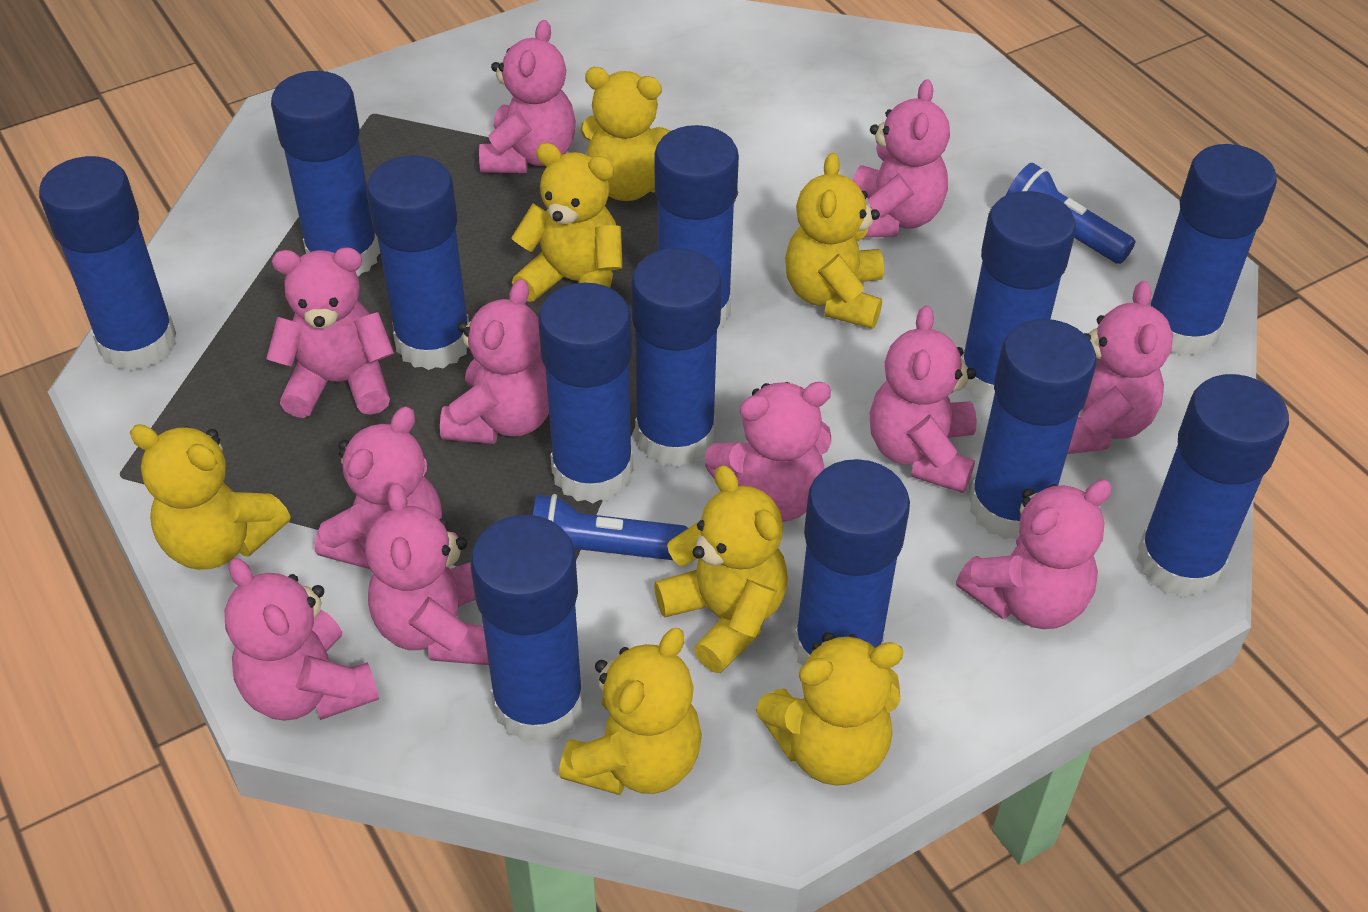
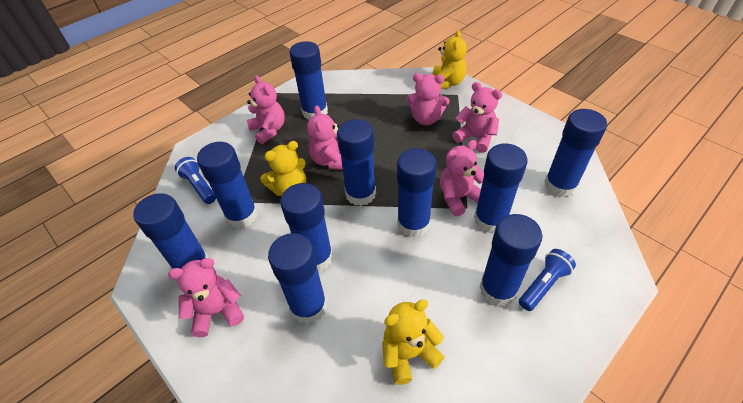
blue glue stick: [39,156,176,372] [271,71,380,276] [367,155,469,370] [471,515,585,744] [538,282,633,503] [631,248,722,467] [654,125,739,330] [793,459,910,665] [961,191,1076,404] [969,319,1097,539] [1136,374,1289,598] [1149,144,1277,356] = 12 -> [133,193,209,269] [197,142,258,228] [268,233,327,324] [280,183,333,271] [289,41,328,120] [337,119,376,206] [397,148,437,237] [474,143,528,233] [480,214,542,306] [544,109,607,197] = 10
pink teddy bear: [225,558,379,721] [266,247,394,418] [315,406,442,569] [365,483,489,665] [440,279,549,444] [479,20,576,173] [705,382,831,522] [853,79,950,238] [870,305,977,493] [956,480,1112,629] [1067,281,1173,454] = 11 -> [168,258,244,337] [247,75,285,144] [307,105,343,170] [406,73,450,125] [440,140,484,216] [452,82,502,153] = 6
yellow teddy bear: [130,424,290,570] [511,143,622,302] [559,628,702,795] [580,67,671,201] [654,465,788,673] [756,632,903,786] [785,153,884,329] = 7 -> [260,141,306,196] [382,300,445,385] [433,30,467,89] = 3

